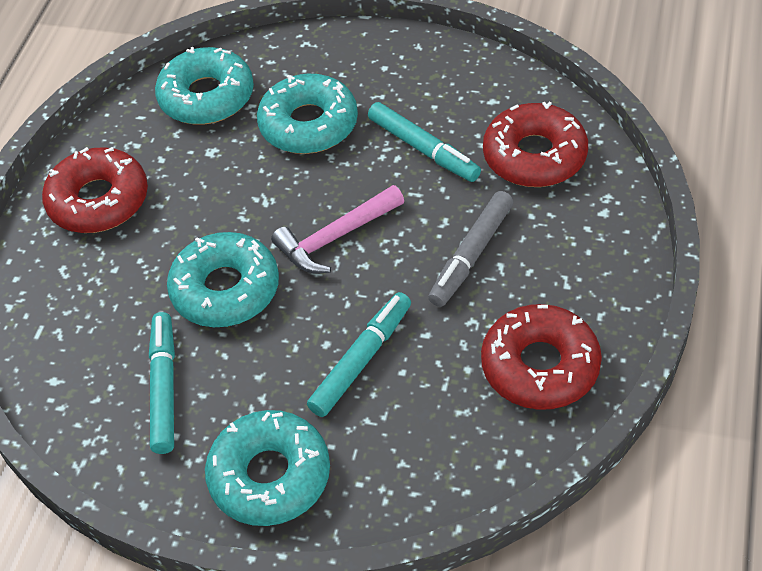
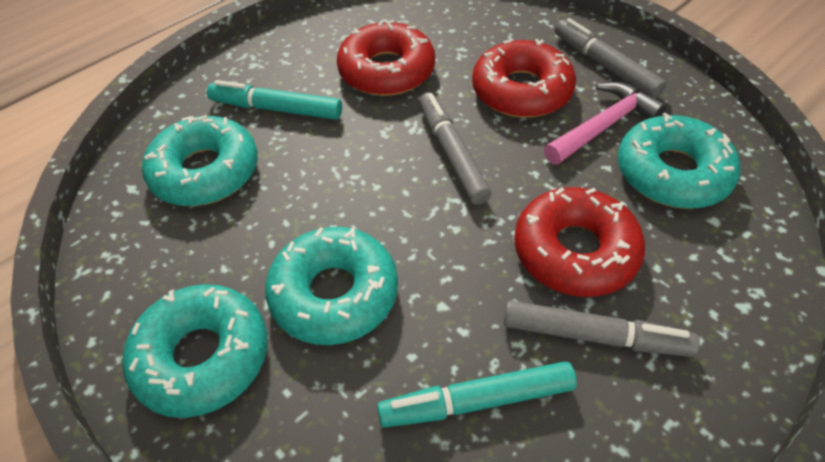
grey marker: [428,191,513,307] = 1 -> [419,92,491,205] [504,301,700,357] [555,18,666,98] = 3
turquoise marker: [149,312,175,454] [307,292,411,417] [368,102,481,182] = 3 -> [207,80,342,120] [377,361,577,427] = 2

